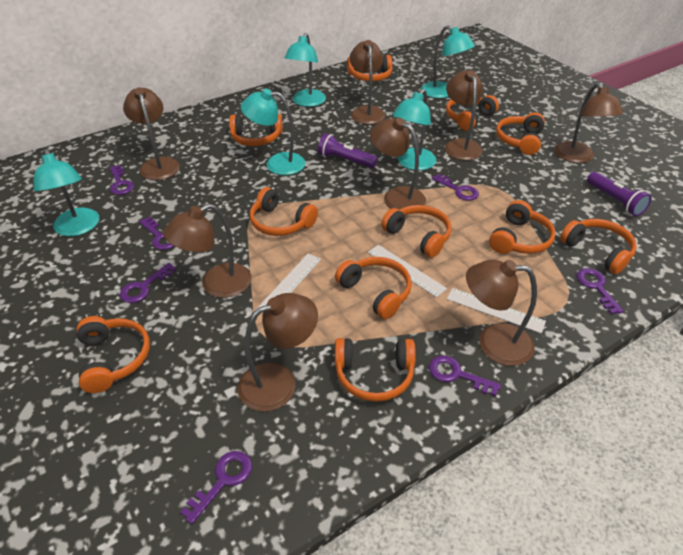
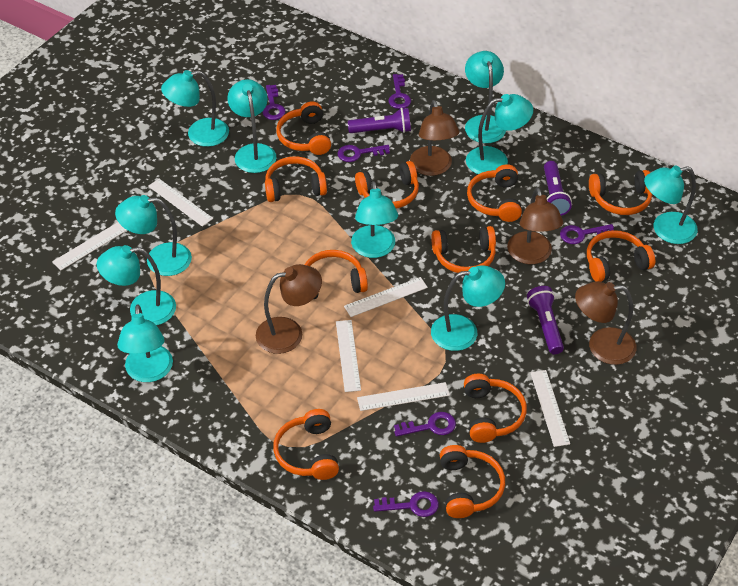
brown lamp: [123,87,180,180] [163,204,252,298] [238,293,318,412] [349,40,385,125] [370,118,426,210] [445,70,483,160] [466,260,537,366] [555,83,623,163] = 8 -> [256,264,322,354] [410,100,460,176] [507,188,563,264] [575,282,637,365] = 4
purple flashlight: [318,133,378,168] [587,172,652,216] = 2 -> [348,108,411,133] [527,286,564,354] [544,161,572,216] = 3
purple key: [110,165,134,195] [120,263,176,303] [139,217,174,250] [180,451,252,524] [429,355,501,397] [432,174,479,201] [577,268,624,314] = 7 -> [263,85,286,120] [338,145,390,162] [373,491,439,517] [388,74,411,109] [394,412,456,437] [560,224,614,244] = 6
turquoise lamp: [33,148,99,236] [241,89,306,175] [284,33,326,107] [392,89,437,170] [421,25,475,98] = 5 -> [97,245,176,325] [115,195,192,276] [117,304,173,382] [161,70,229,147] [227,79,276,173] [351,181,398,258] [431,265,505,351] [465,51,506,143] [466,94,533,174] [644,165,698,244] = 10
white ruler: [257,254,321,314] [368,245,447,298] [447,288,546,333] = 3 -> [52,222,127,270] [148,179,213,227] [336,320,361,392] [344,277,428,317] [357,382,450,411] [530,370,570,447] = 6

